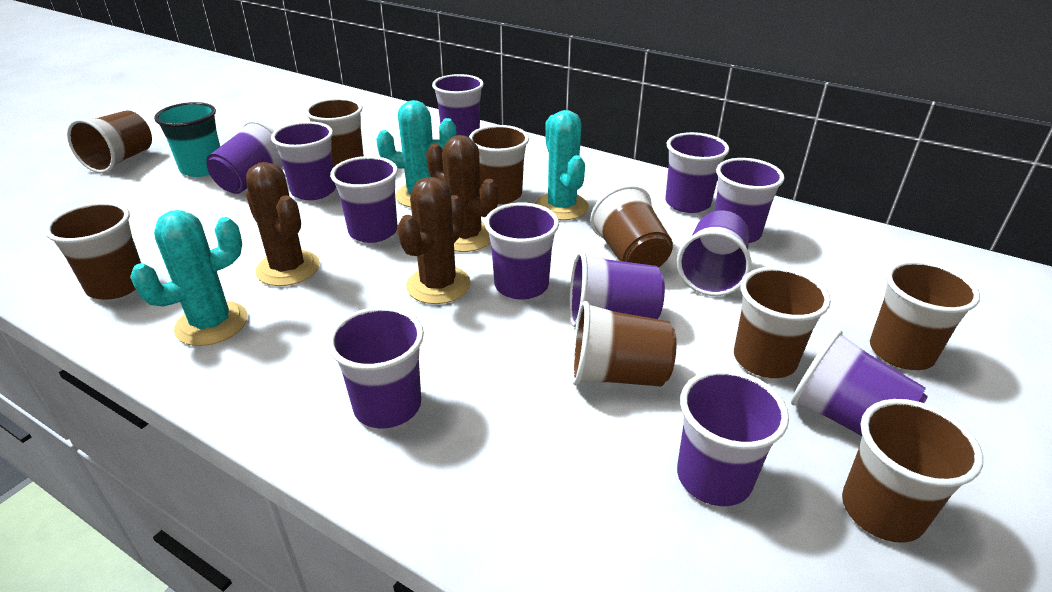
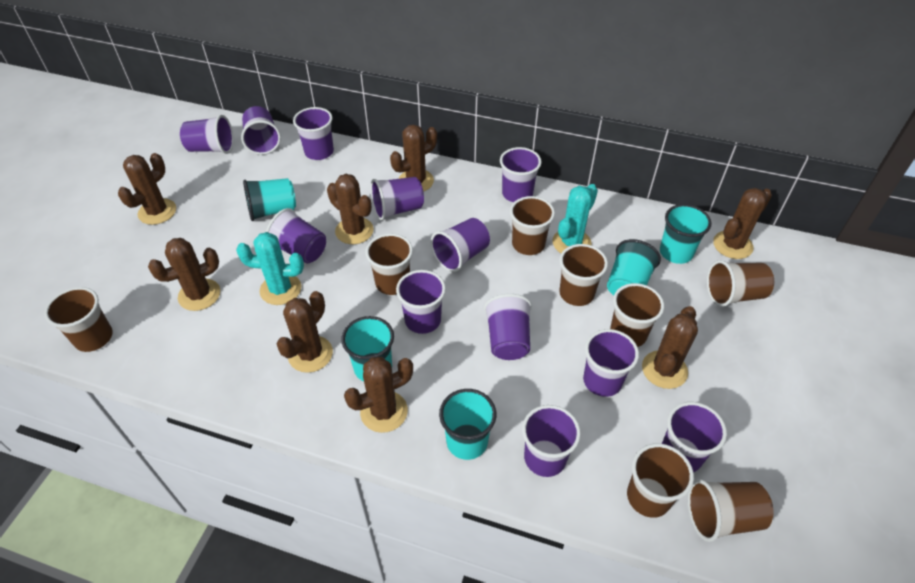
brown cactus: [246,162,320,286] [397,177,471,304] [426,135,498,252] = 3 -> [118,153,176,225] [148,238,220,311] [277,291,333,373] [327,174,374,244] [344,357,413,433] [390,124,437,192] [642,306,698,389] [713,188,772,259] = 8
brown cup: [45,202,141,300] [67,110,152,173] [305,98,364,167] [469,125,529,204] [571,301,677,386] [590,185,673,268] [734,267,831,378] [842,399,983,543] [870,260,980,370] = 9 -> [44,287,113,352] [366,234,413,295] [510,196,555,255] [559,244,608,306] [610,283,664,347] [627,443,694,518] [688,479,774,542] [707,260,774,307] = 8
turquoise cactus: [130,210,248,346] [376,100,457,208] [535,110,589,220] = 3 -> [236,232,304,305] [552,184,598,253] = 2
turquoise cup: [154,102,220,177] = 1 -> [243,178,296,221] [341,316,394,381] [439,389,496,460] [607,239,661,296] [660,204,712,264] = 5

